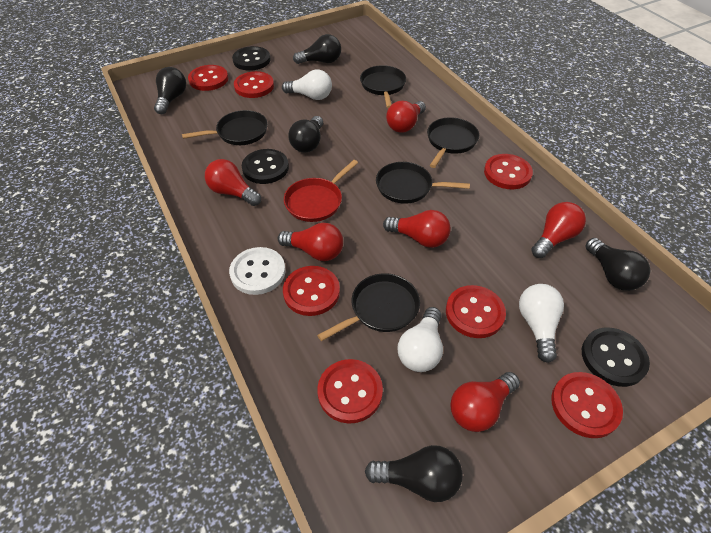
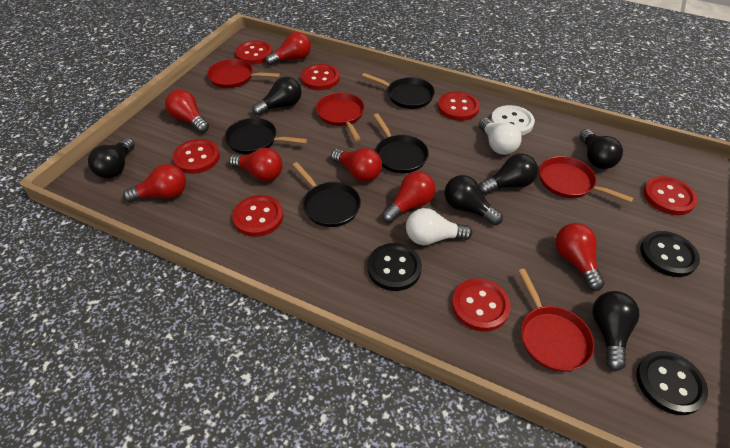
black light bulb: [154,67,186,114] [288,116,323,153] [293,34,341,64] [365,445,463,502] [585,238,650,291] = 5 -> [88,138,135,179] [252,77,302,116] [445,175,503,225] [479,154,538,195] [579,129,623,169] [593,291,640,371] = 6
black pan: [182,110,268,145] [317,273,420,341] [360,65,406,109] [376,162,470,204] [427,117,479,168] = 5 -> [225,118,307,154] [292,162,361,227] [362,73,435,109] [373,114,429,173] = 4
red light bulb: [205,159,261,206] [278,223,343,261] [383,210,451,248] [386,101,426,133] [450,372,520,432] [531,202,586,258] = 6 -> [123,164,186,202] [165,89,209,133] [229,148,283,181] [265,32,311,65] [331,148,382,182] [382,171,435,223] [555,223,604,291] = 7
red pan: [284,160,358,222] = 1 -> [207,59,280,88] [316,92,365,141] [518,269,594,371] [539,156,634,202] = 4
white light bulb: [282,70,332,100] [398,307,443,372] [519,284,564,363] = 3 -> [406,208,472,245] [479,118,521,155] = 2

